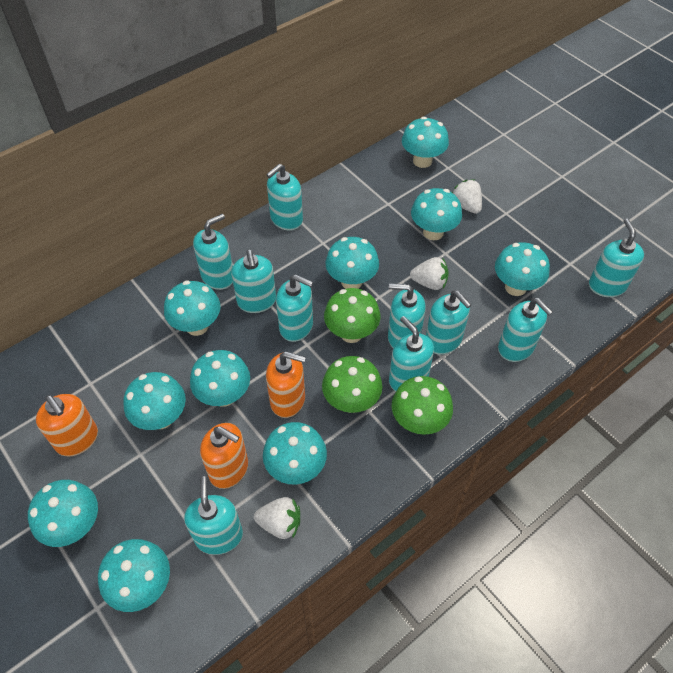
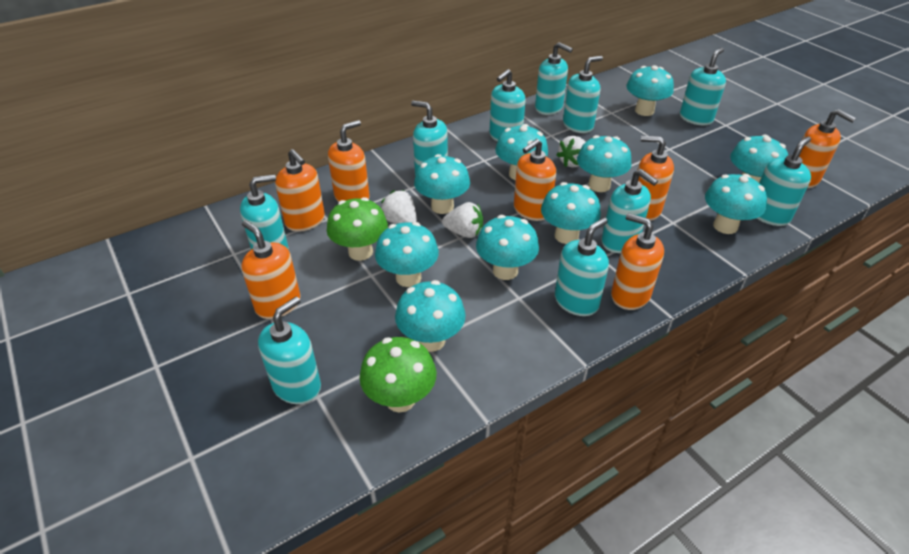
green mushroom: [322,356,382,413] [324,288,380,343] [392,376,453,435] = 3 -> [327,197,388,261] [360,337,436,413] = 2
orange soap dispenser: [36,394,98,456] [200,423,248,489] [266,352,306,418] = 3 -> [241,220,300,319] [275,149,325,232] [328,120,370,202] [514,139,556,221] [611,213,664,310] [637,136,674,221] [799,109,856,188] = 7

